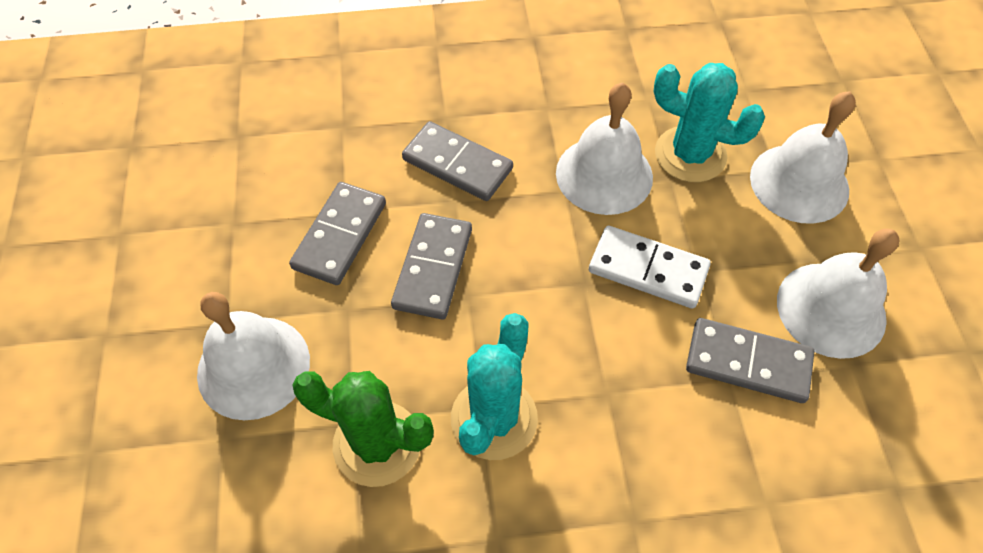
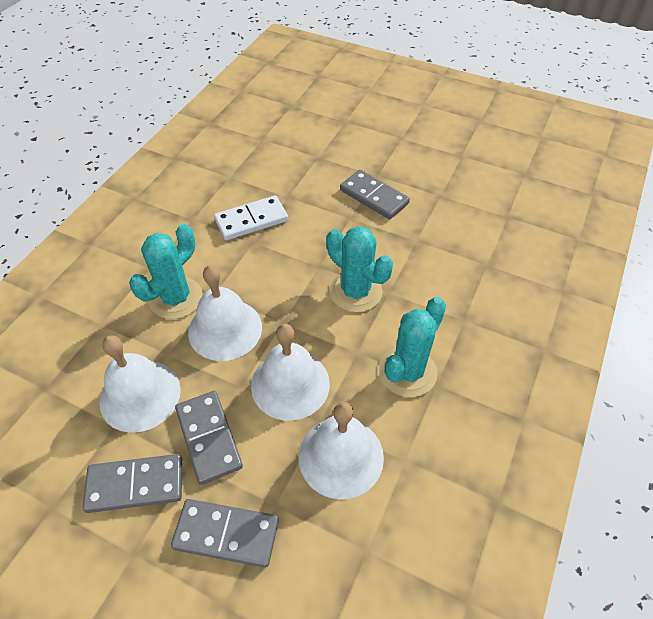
green cactus: [293,371,434,487] = 1 -> none = 0
turquoise cactus: [451,313,538,460] [653,63,765,182] = 2 -> [129,224,203,319] [327,226,393,312] [379,297,446,397] = 3

